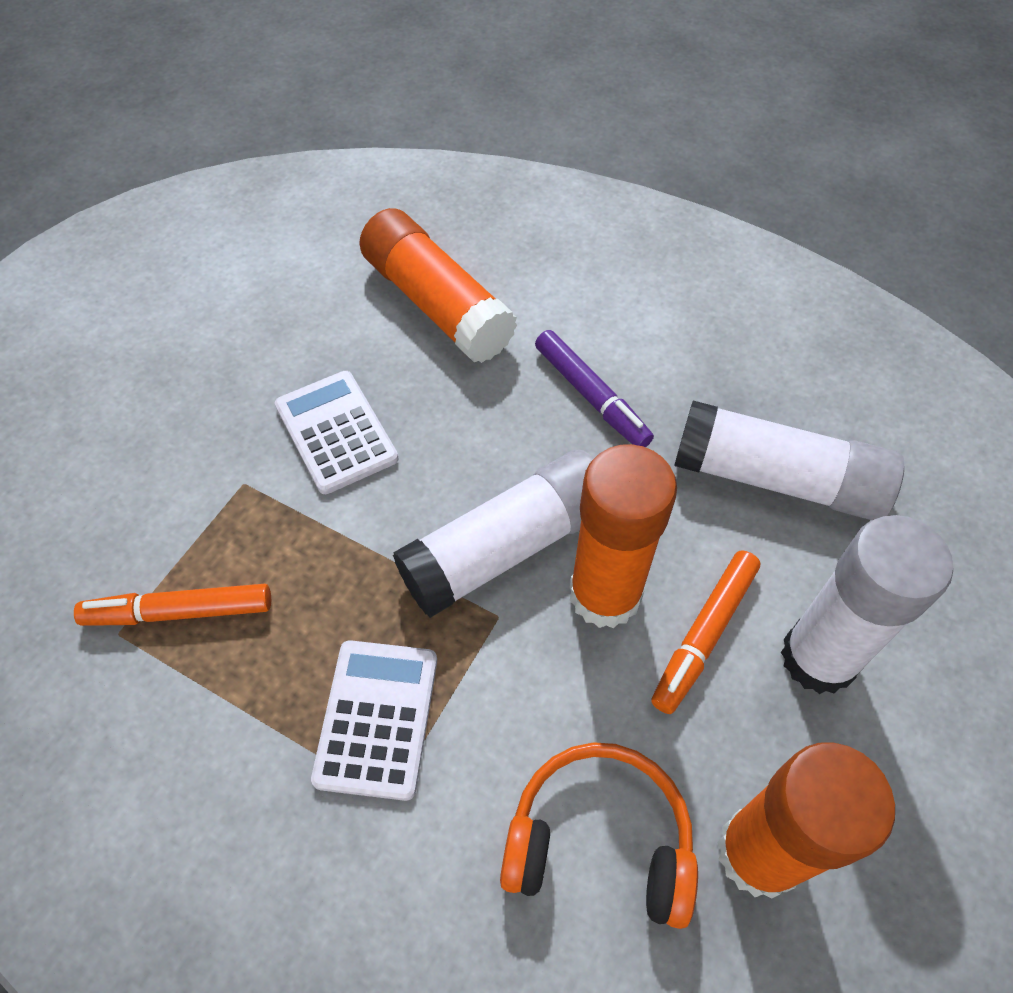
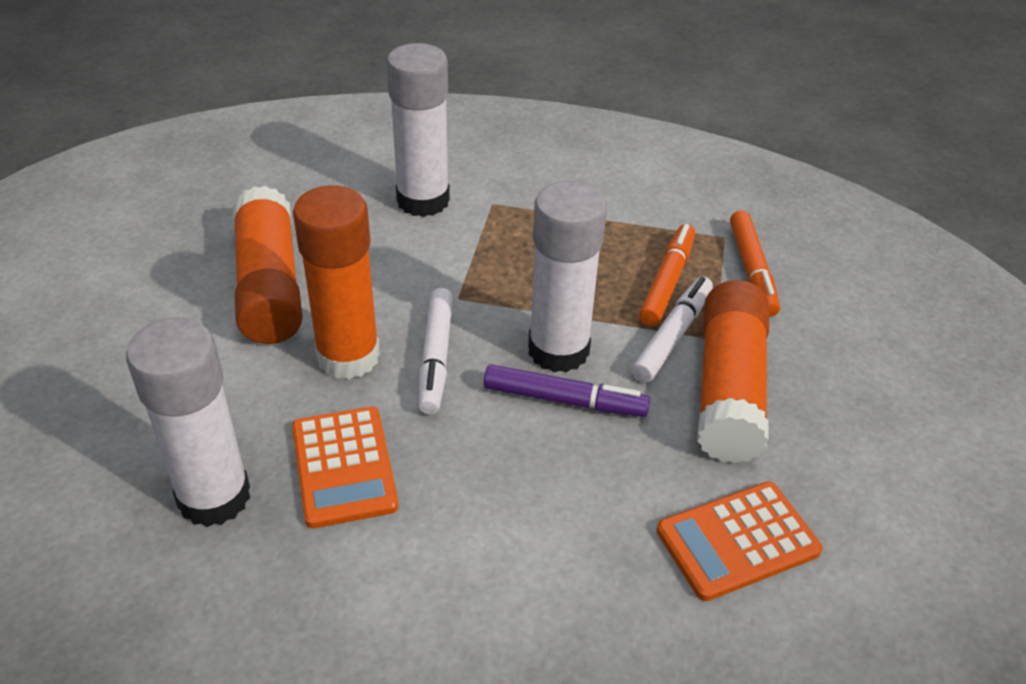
orange calculator: none = 0 -> [292,407,399,528] [657,482,823,601] = 2
orange headphones: [500,742,698,929] = 1 -> none = 0
white calculator: [275,371,399,494] [311,640,437,801] = 2 -> none = 0
white marker: none = 0 -> [418,288,453,414] [632,276,713,383] = 2

